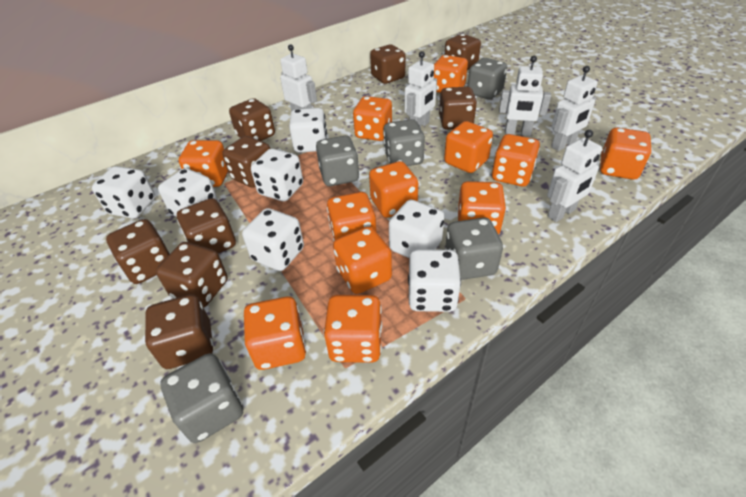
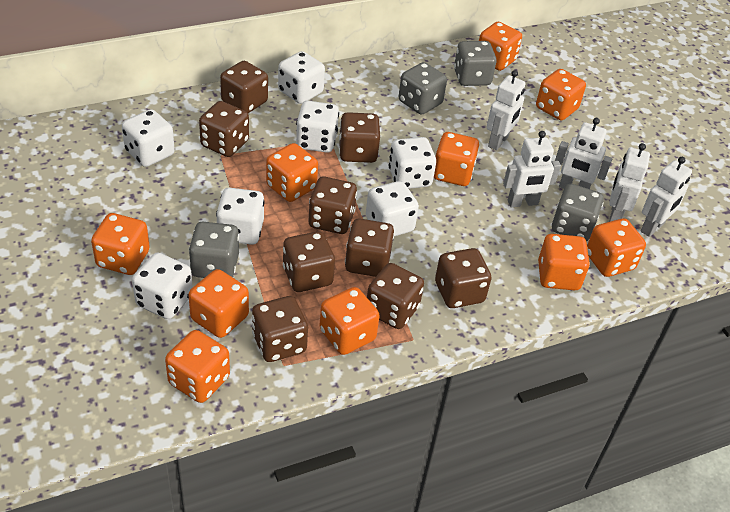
grey dice: [160,353,243,443] [316,136,359,186] [383,119,425,166] [445,217,503,280] [467,58,507,100] = 5 -> [189,222,239,278] [398,62,447,115] [454,41,497,86] [552,184,604,241] = 4
orange dice: [179,140,228,187] [244,296,306,370] [324,295,382,363] [327,192,376,241] [333,226,392,294] [353,96,392,141] [369,161,418,218] [434,55,468,93] [444,121,493,173] [457,181,506,235] [492,134,540,187] [600,128,651,180] = 12 -> [91,213,150,275] [165,330,230,403] [188,269,249,338] [266,143,318,202] [319,287,380,355] [434,132,480,186] [479,22,522,71] [536,69,586,120] [538,234,590,290] [587,218,646,277] = 10

